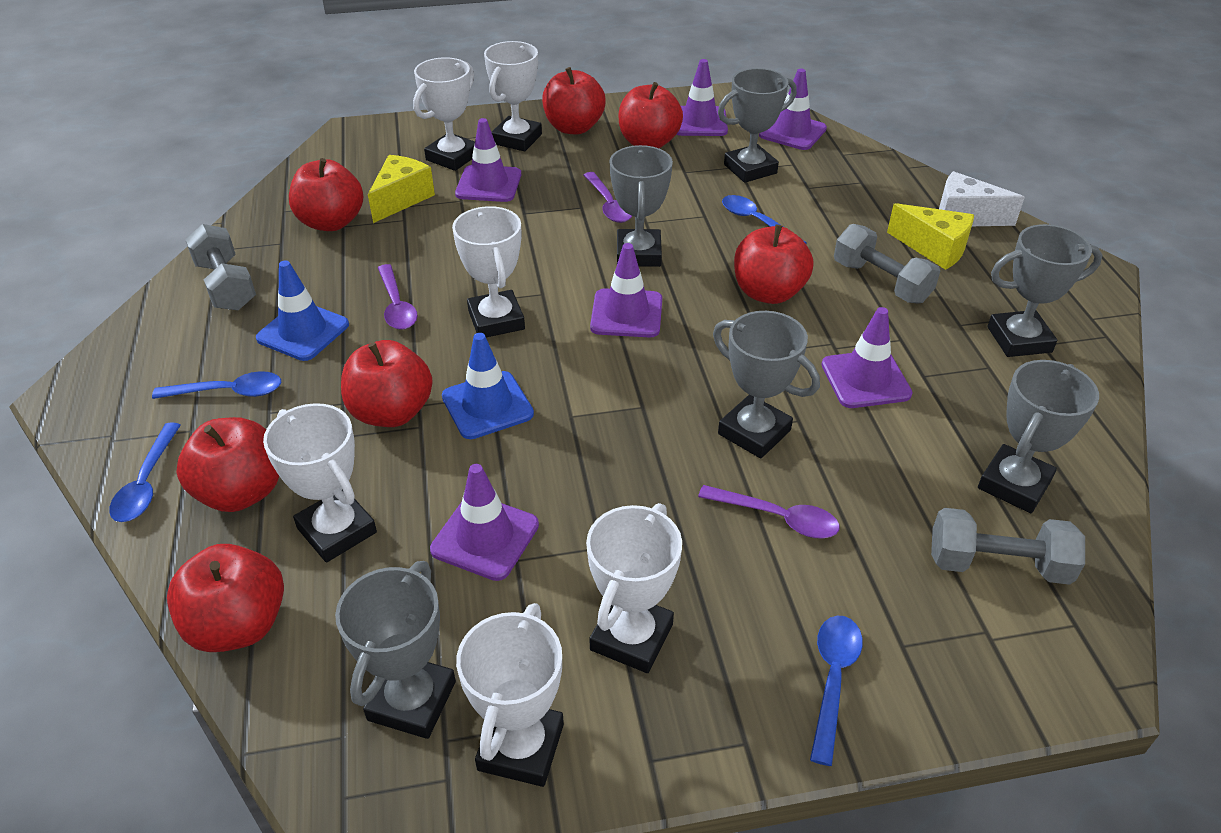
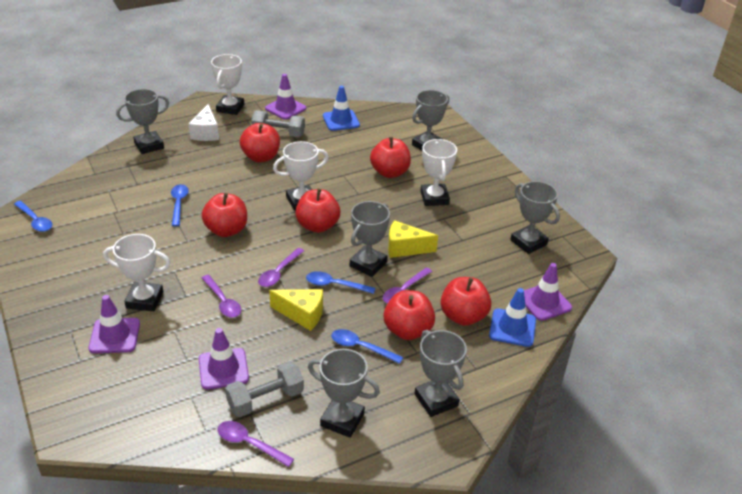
grey dumbbell: [185,224,256,310] [834,224,940,304] [931,508,1085,585] = 3 -> [225,362,304,417] [251,111,305,137] = 2
purple spoon: [378,264,418,330] [584,172,632,223] [698,485,840,538] = 3 -> [202,275,241,318] [218,421,294,467] [258,248,304,287] [383,267,432,303] = 4
purple traffic cone: [430,464,539,581] [455,118,521,202] [590,243,662,337] [676,59,728,136] [759,69,827,150] [822,307,913,408] = 6 -> [88,295,140,353] [199,328,249,390] [265,74,306,120] [524,263,572,321] = 4
red apple: [167,544,284,652] [177,417,279,512] [289,158,363,231] [341,340,433,427] [542,67,606,134] [619,82,683,148] [734,224,813,304] = 7 -> [202,193,247,237] [240,123,280,162] [295,189,340,233] [370,137,411,178] [384,290,435,340] [441,277,492,326] = 6
white trophy: [263,403,377,562] [413,57,475,171] [452,206,525,337] [456,603,564,787] [484,41,542,151] [586,503,682,673] = 6 -> [103,234,170,311] [211,54,244,115] [273,141,329,211] [420,139,457,206] = 4

